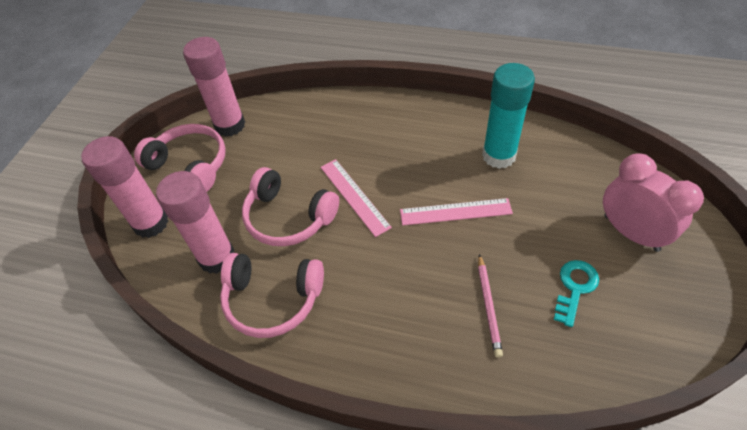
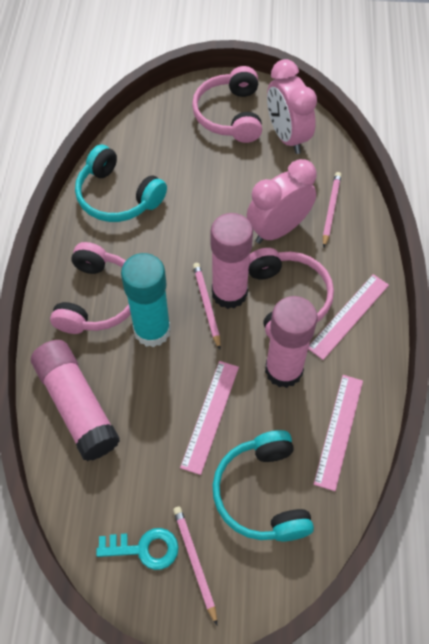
pink clock: [603,154,704,252] = 1 -> [247,159,317,244] [267,59,317,154] = 2
pink pencil: [478,254,503,357] = 1 -> [173,506,217,625] [193,263,220,350] [323,172,341,247] = 3
pink ruler: [320,159,392,237] [400,198,513,226] = 2 -> [180,361,239,475] [308,274,389,360] [314,375,363,491] = 3
turquoise headphones: none = 0 -> [75,145,167,222] [213,430,314,541] = 2

